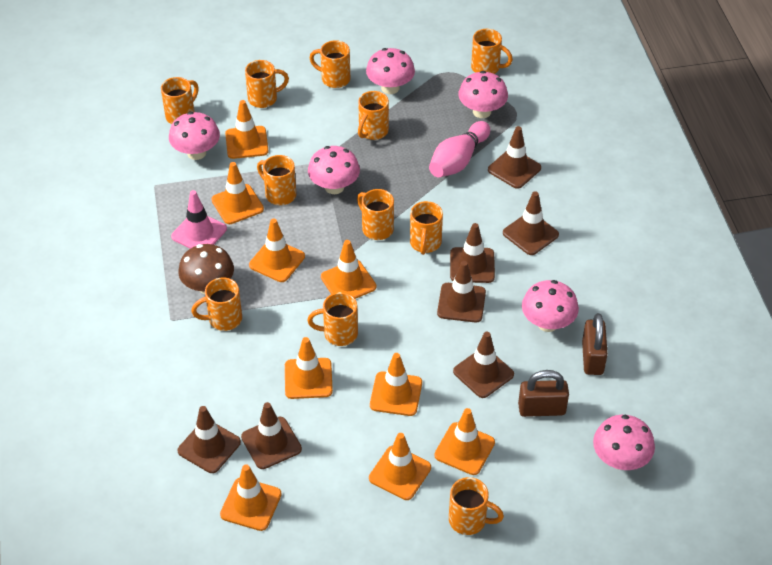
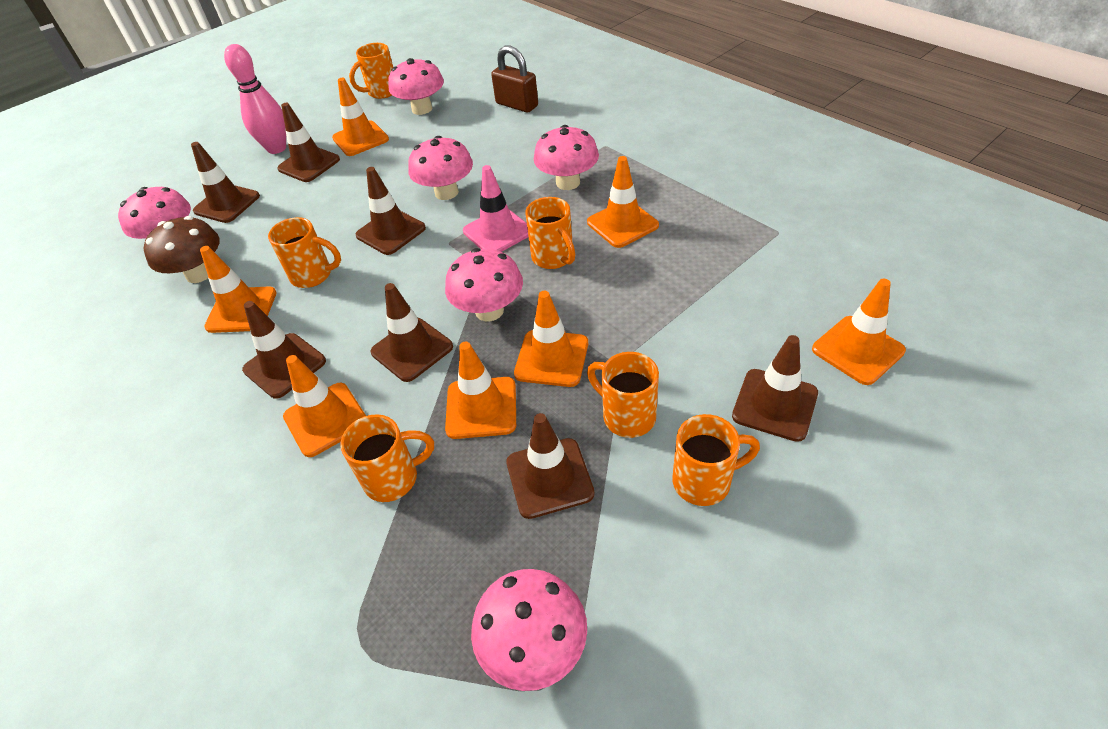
brown padlock: [518,370,569,417] [582,313,608,375] = 2 -> [491,45,538,113] = 1
orange mug: [161,77,199,124] [191,277,242,331] [245,60,289,108] [257,155,296,205] [307,292,358,346] [310,40,350,88] [357,189,394,240] [358,91,389,140] [410,201,443,255] [449,477,504,535] [471,29,513,74] = 11 -> [268,217,341,288] [340,414,434,502] [349,43,393,99] [525,197,575,269] [587,352,659,438] [672,414,760,506] = 6
orange traffic cone: [212,162,264,224] [220,464,282,531] [225,100,268,159] [249,219,305,282] [285,337,333,399] [321,240,376,299] [369,433,431,500] [370,353,422,416] [435,408,495,475] = 9 -> [200,246,277,333] [283,355,366,457] [332,78,389,156] [445,342,516,439] [514,291,588,387] [587,156,659,248] [812,279,906,385] = 7

